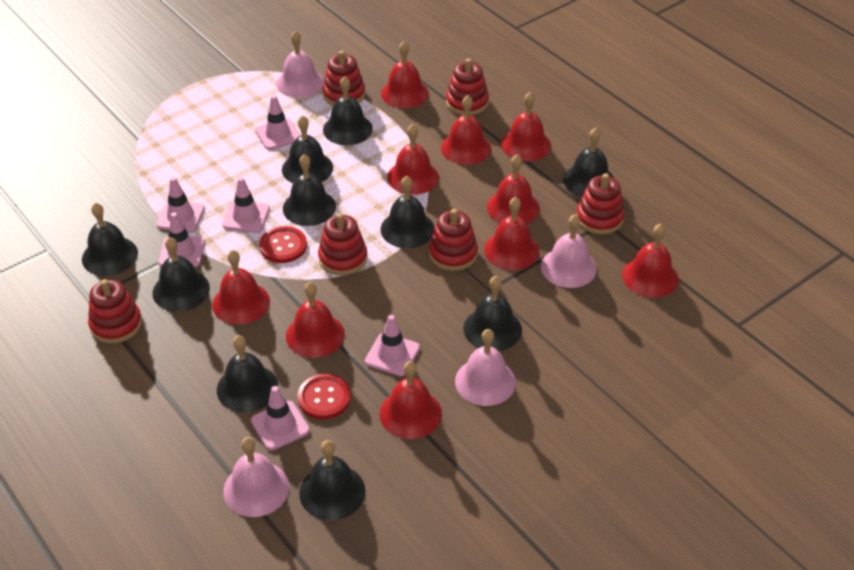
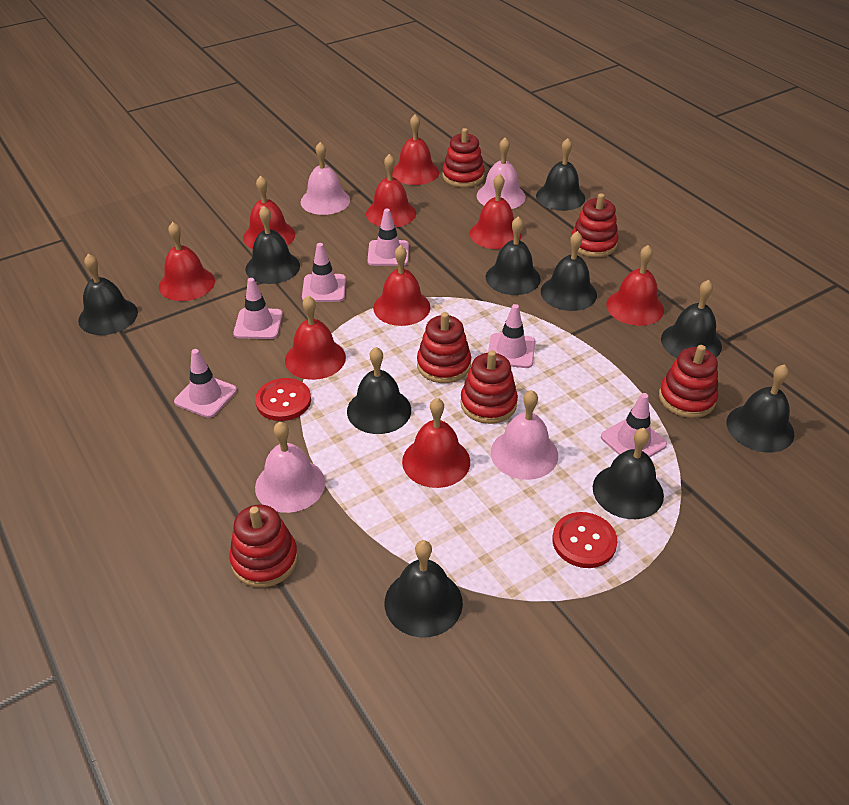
red bell: [212,250,270,325] [286,282,345,358] [380,361,442,439] [381,41,429,109] [387,124,439,195] [441,95,491,165] [484,197,539,270] [487,154,540,224] [501,92,551,161] [622,224,679,298] = 10 -> [159,222,215,301] [243,175,295,249] [285,296,346,380] [366,154,416,228] [373,245,431,326] [392,115,439,185] [402,398,470,488] [470,174,522,249] [606,245,664,326] = 9

